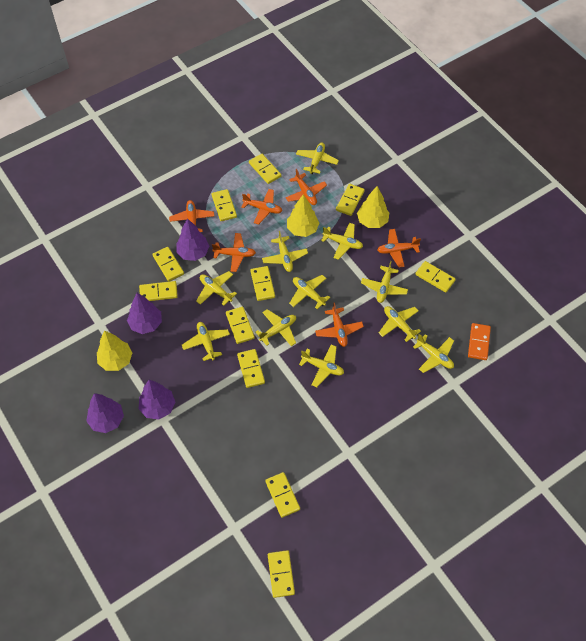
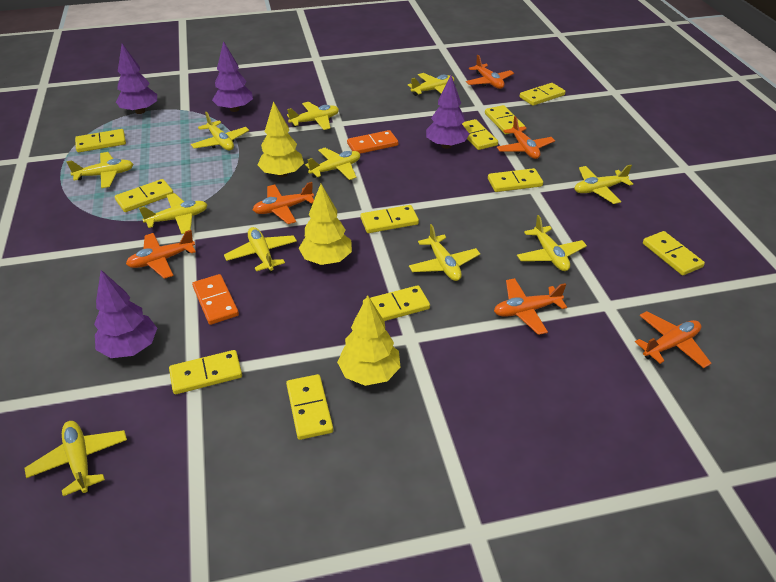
orange domino: [468,323,491,360] = 1 -> [192,274,239,325] [347,130,398,154] = 2

